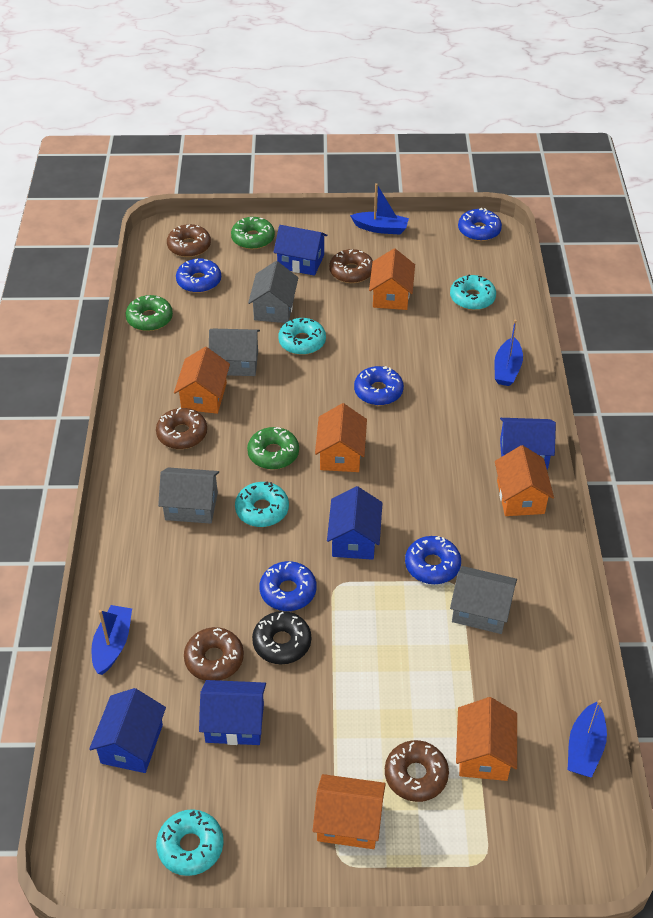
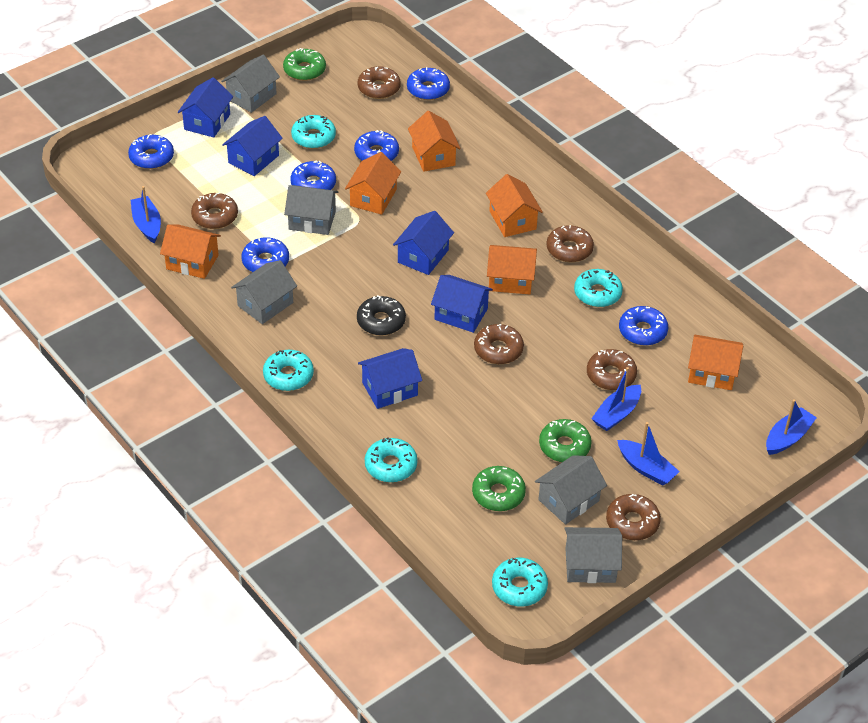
blue donut: [176,258,221,293] [259,561,316,611] [354,366,404,406] [405,536,461,584] [458,208,502,241] = 5 -> [128,134,174,169] [241,237,289,272] [291,160,336,190] [354,130,399,161] [407,67,450,100] [619,306,668,346] = 6
brown donut: [156,407,207,449] [167,224,211,257] [184,627,244,681] [329,249,373,283] [385,740,449,802] = 5 -> [191,192,238,229] [357,66,401,99] [474,324,524,364] [547,225,594,262] [587,349,637,390] [606,494,661,540] = 6
grey house: [158,467,219,524] [209,329,260,376] [248,261,298,323] [450,566,517,634] = 4 -> [221,55,280,113] [231,260,297,324] [284,185,338,235] [535,455,607,524] [564,527,622,583] = 5
turquoise donut: [156,809,224,876] [235,481,289,527] [278,318,326,355] [450,274,496,310] = 4 -> [263,350,314,391] [291,115,336,149] [365,437,417,482] [492,558,548,607] [574,269,623,307] = 5

